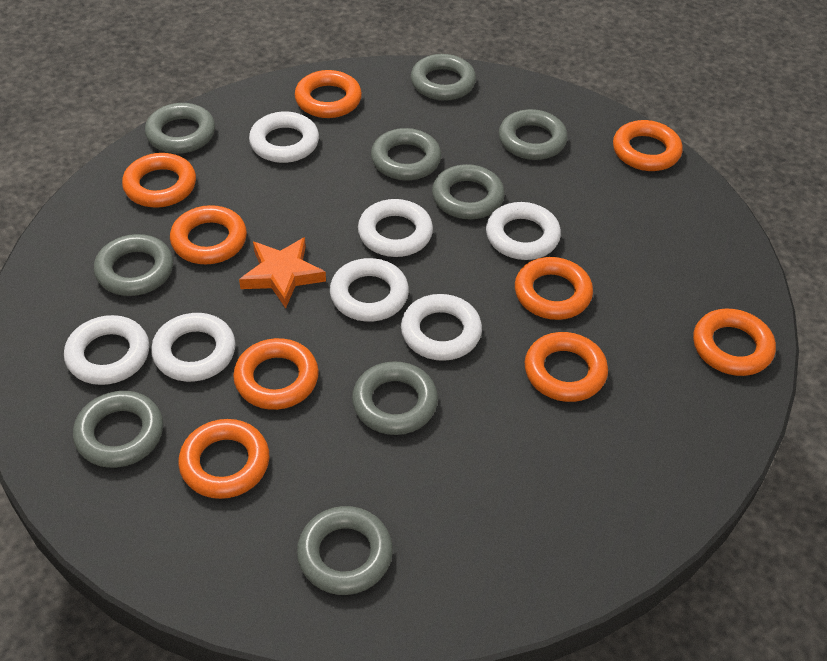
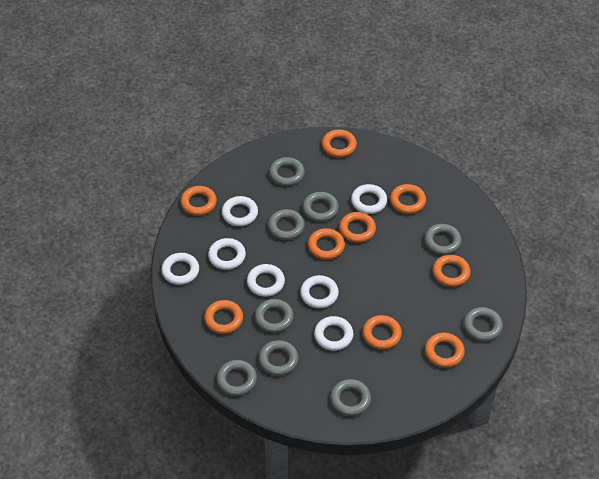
orange star: [239,237,326,308] = 1 -> none = 0

